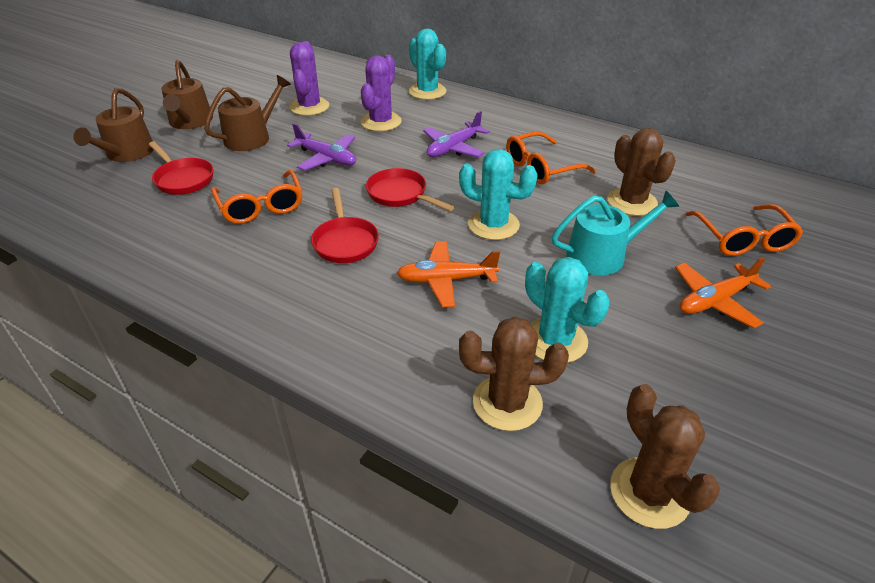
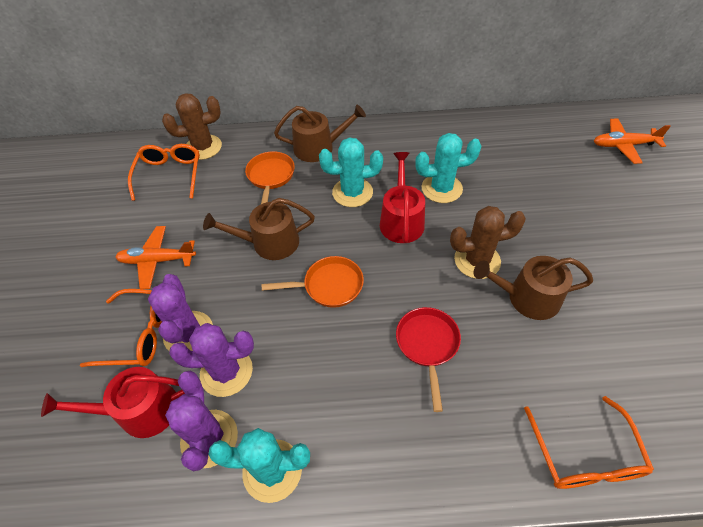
brown cactus: [459,317,569,431] [608,128,676,216] [610,384,720,529] = 3 -> [162,94,222,160] [450,206,526,279] = 2
orange pan: none = 0 -> [245,151,295,204] [262,256,364,308] = 2
purple cactus: [289,41,329,116] [360,55,402,131] = 2 -> [148,274,213,351] [165,371,238,471] [169,323,254,397] = 3
purple plane: [287,123,356,171] [423,111,490,157] = 2 -> none = 0
red pan: [149,141,213,195] [311,188,379,263] [366,168,454,211] = 3 -> [396,307,461,412] = 1
red watering can: none = 0 -> [41,367,185,438] [380,152,425,243] = 2
turquoise watering can: [552,190,679,275] = 1 -> none = 0

